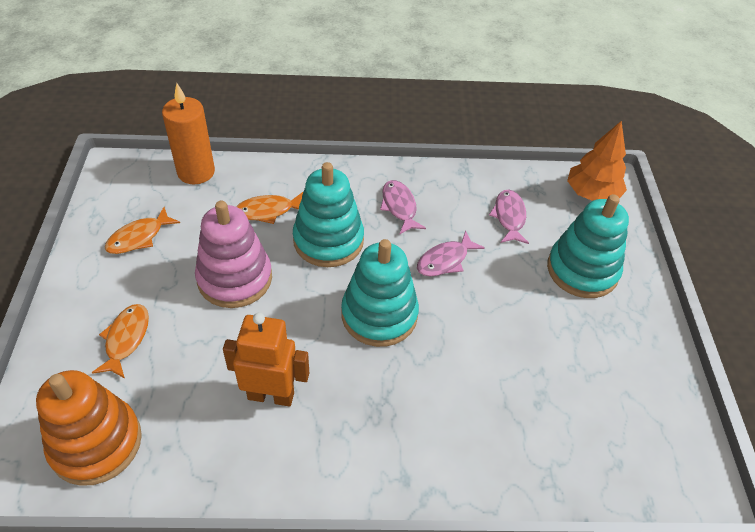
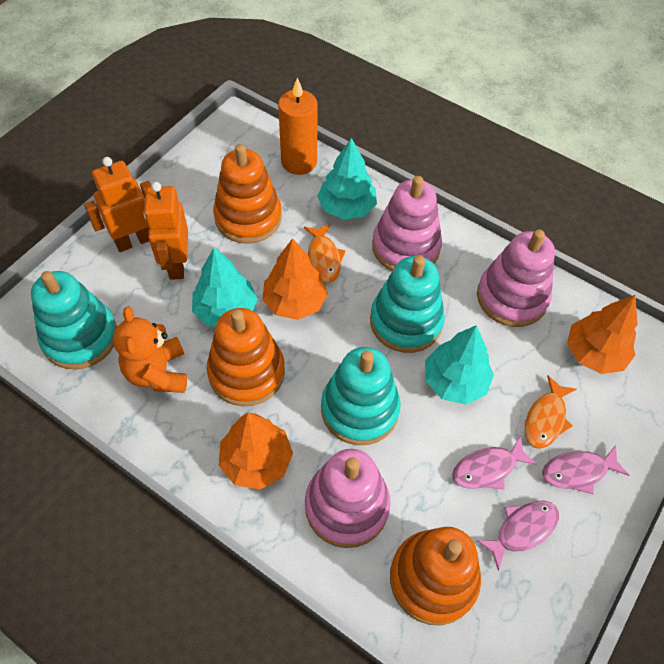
orange fish: [92,304,149,379] [105,207,180,254] [236,192,303,224] = 3 -> [304,223,346,283] [525,375,577,449] = 2
orange robot: [223,313,309,406] = 1 -> [84,157,151,252] [144,182,188,280] = 2
orange stacking toy: [36,370,142,486] = 1 -> [207,308,285,407] [213,144,282,244] [390,527,481,626] = 3
orange teddy bear: none = 0 -> [113,306,187,393] = 1
orange tree: [567,121,627,201] = 1 -> [219,413,293,489] [262,238,328,320] [567,295,638,374] = 3
pink stacking toy: [195,201,272,308] = 1 -> [305,449,391,548] [372,176,442,271] [477,229,555,327] = 3
turquoise tree: none = 0 -> [192,248,258,327] [317,138,377,220] [425,325,494,404] = 3

